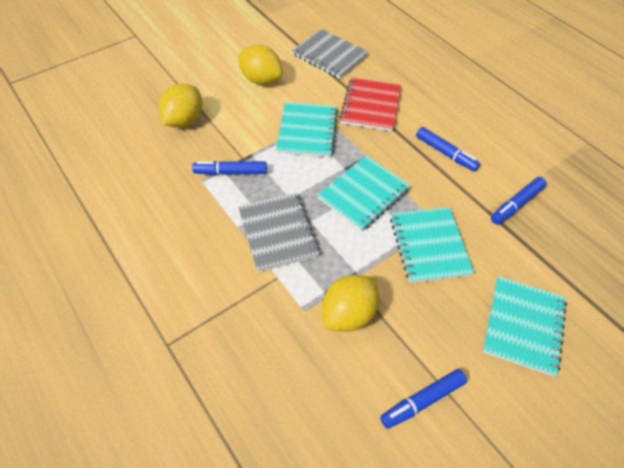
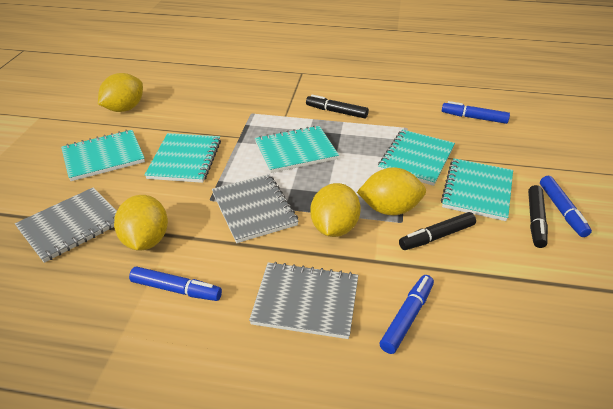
black marker: none = 0 -> [306,95,369,119] [399,212,476,250] [528,185,548,248] = 3
grey notebook: [238,193,320,272] [292,29,368,79] = 2 -> [15,187,117,263] [212,174,299,243] [249,262,358,339] = 3
red notebook: [339,77,401,131] = 1 -> none = 0
turquoise notebook: [276,102,338,157] [317,155,411,231] [390,207,474,283] [483,276,567,376] = 4 -> [61,130,145,181] [145,133,221,183] [255,125,339,173] [378,129,455,186] [441,158,513,221] = 5
yellow lemon: [159,84,202,128] [238,45,283,85] [322,275,379,332] = 3 -> [98,73,143,112] [114,195,168,251] [311,183,361,237] [357,167,426,215] = 4

